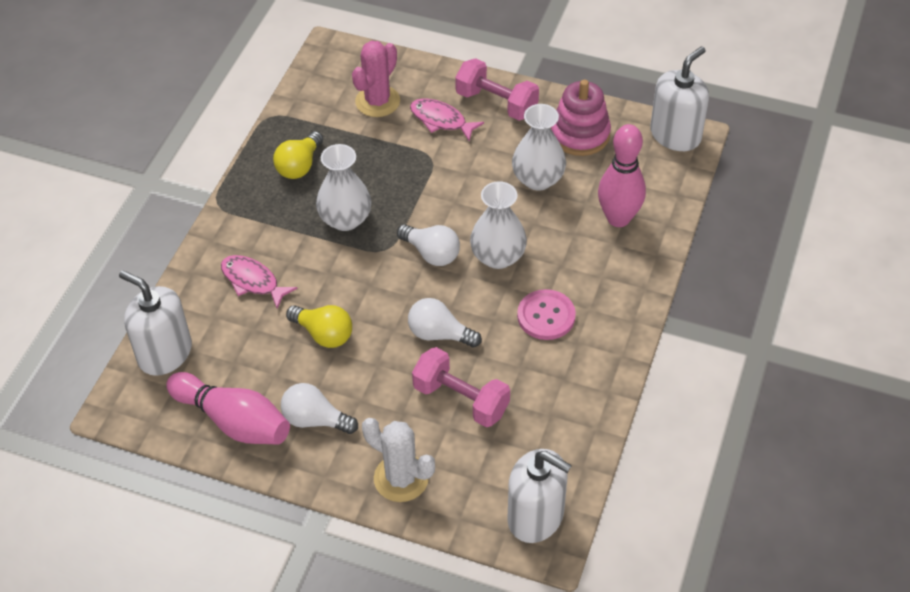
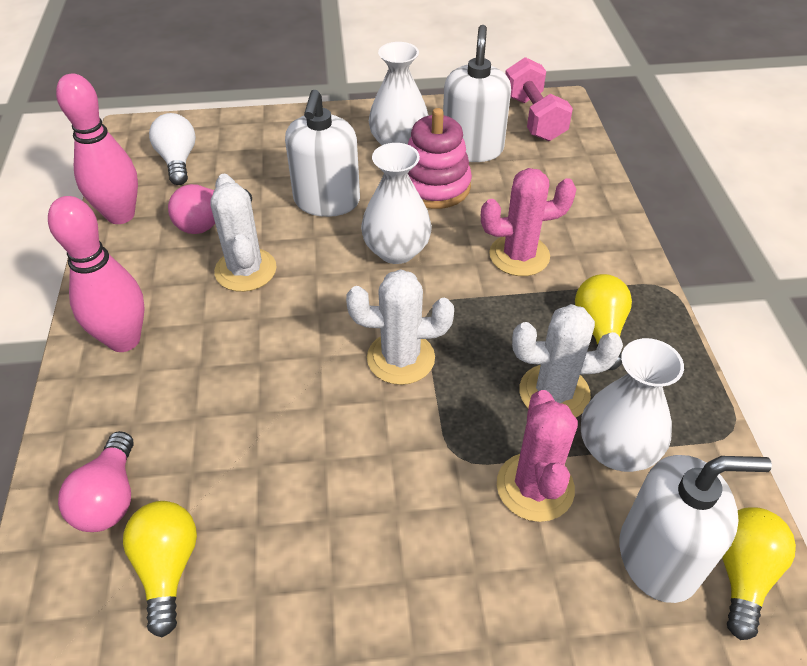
pink button: [517,289,576,340] = 1 -> none = 0
pink cactus: [352,41,400,117] = 1 -> [481,168,577,276] [497,390,578,522] = 2
pink dumbbell: [412,347,510,427] [455,58,539,121] = 2 -> [505,57,573,141] = 1
pink fish: [221,255,298,309] [410,98,484,141] = 2 -> none = 0
pink light bulb: none = 0 -> [58,431,133,532] [168,184,252,234] = 2
white cactus: [362,418,435,502] = 1 -> [210,174,277,292] [346,269,454,385] [512,304,623,418] = 3
white light bulb: [281,383,358,434] [397,224,460,266] [408,298,482,348] = 3 -> [149,113,196,185] = 1
yellow light bulb: [273,131,323,179] [286,305,352,348] = 2 -> [123,501,197,637] [575,274,632,370] [722,507,796,640] = 3

